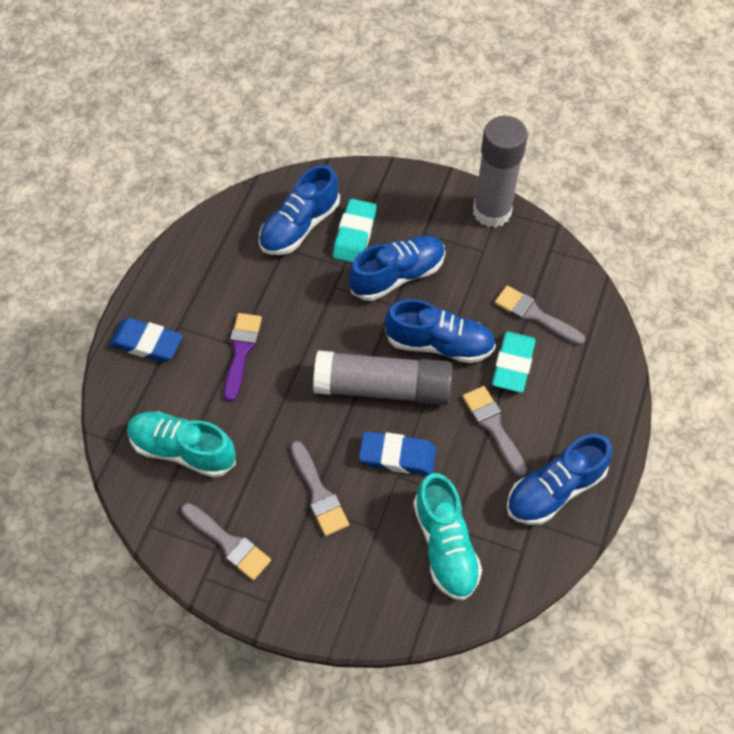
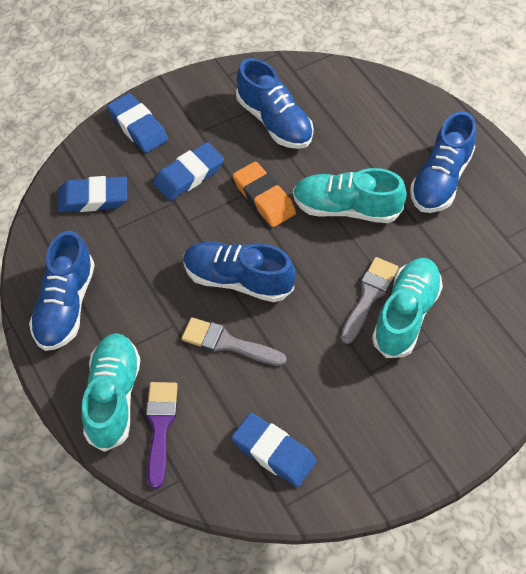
blue eraser: [109,318,183,362] [359,431,436,475] = 2 -> [58,176,127,212] [107,93,168,153] [154,142,224,201] [232,413,317,487] = 4
grey brush: [181,503,271,580] [291,441,349,536] [463,386,527,477] [495,286,585,345] = 4 -> [181,317,286,366] [341,257,398,344] = 2
grey glue stick: [313,350,453,406] [473,116,528,228] = 2 -> none = 0
orange eraser: none = 0 -> [233,162,296,227] = 1
turquoise eraser: [333,199,377,263] [492,331,536,393] = 2 -> none = 0
turquoise shoe: [127,411,236,478] [413,473,482,601] = 2 -> [81,333,140,452] [293,168,407,223] [372,258,443,358] = 3

